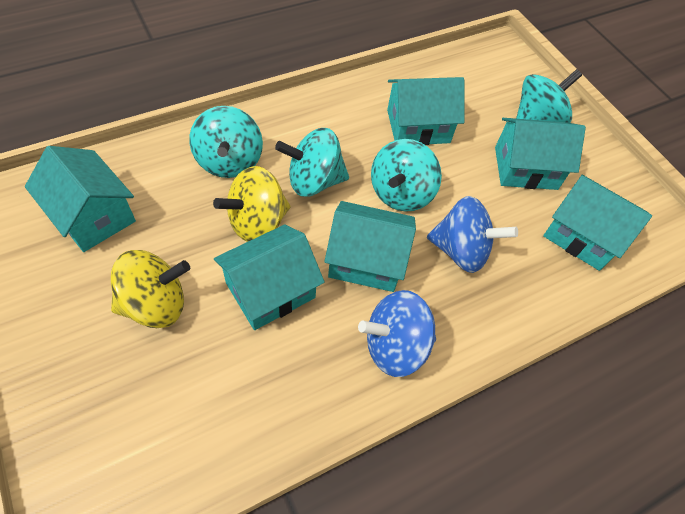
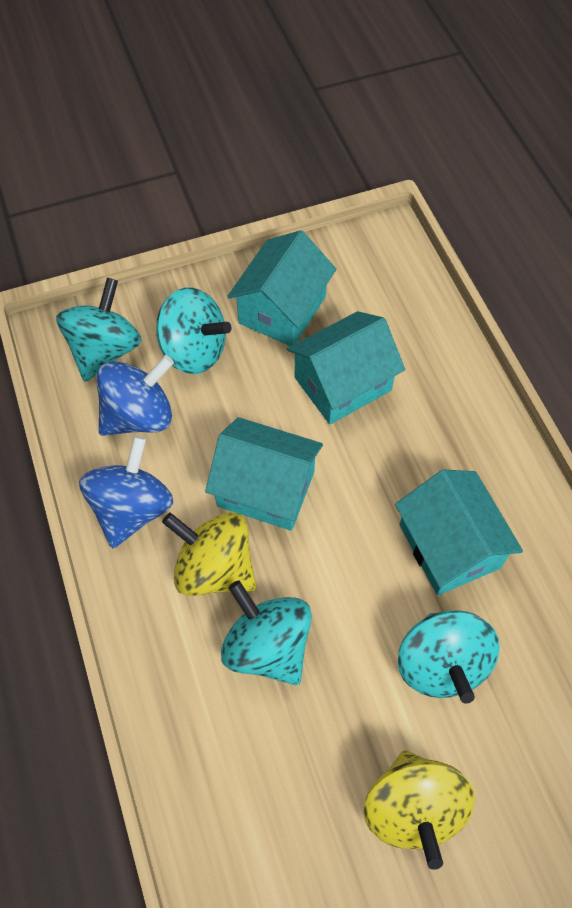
turquoise house: [25,146,136,252] [214,225,325,330] [324,201,416,292] [387,77,464,145] [495,118,586,190] [543,175,652,271] = 6 -> [205,417,323,531] [227,230,336,346] [287,311,405,424] [395,469,523,596] = 4

